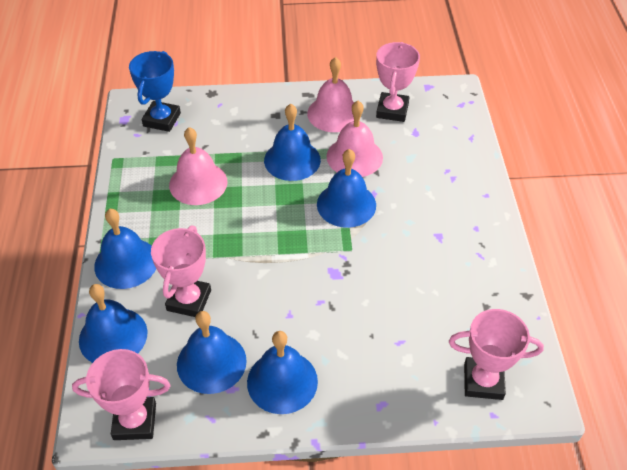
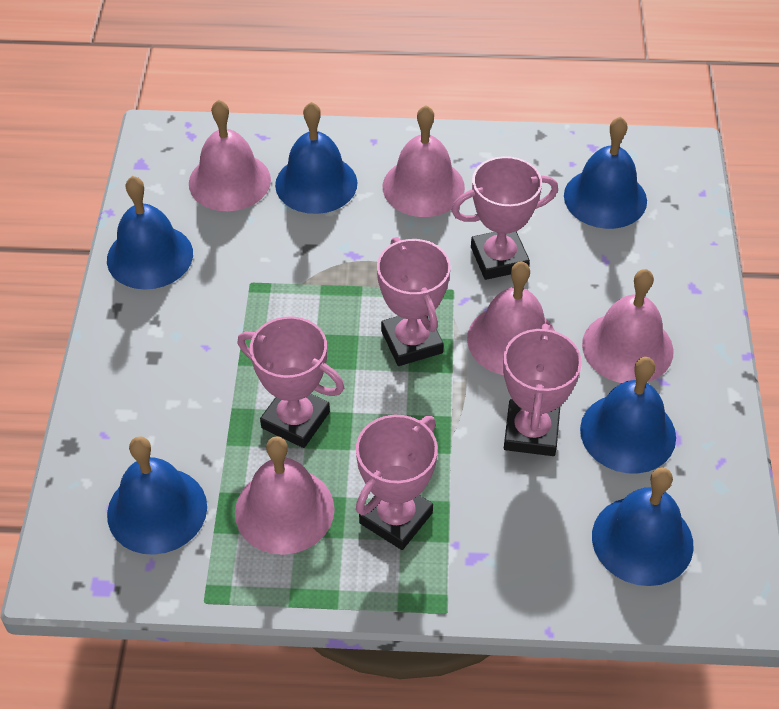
blue trophy: [129,51,181,132] = 1 -> none = 0
pink bell: [169,127,228,205] [307,57,361,132] [327,101,383,177] = 3 -> [189,100,271,211] [235,436,335,555] [383,105,465,217] [467,261,555,375] [582,269,674,383] = 5
pink trophy: [72,349,171,440] [151,226,211,317] [376,42,420,122] [449,309,544,400] = 4 -> [238,316,344,448] [356,415,438,550] [377,237,451,366] [451,156,558,280] [503,324,582,456] = 5

